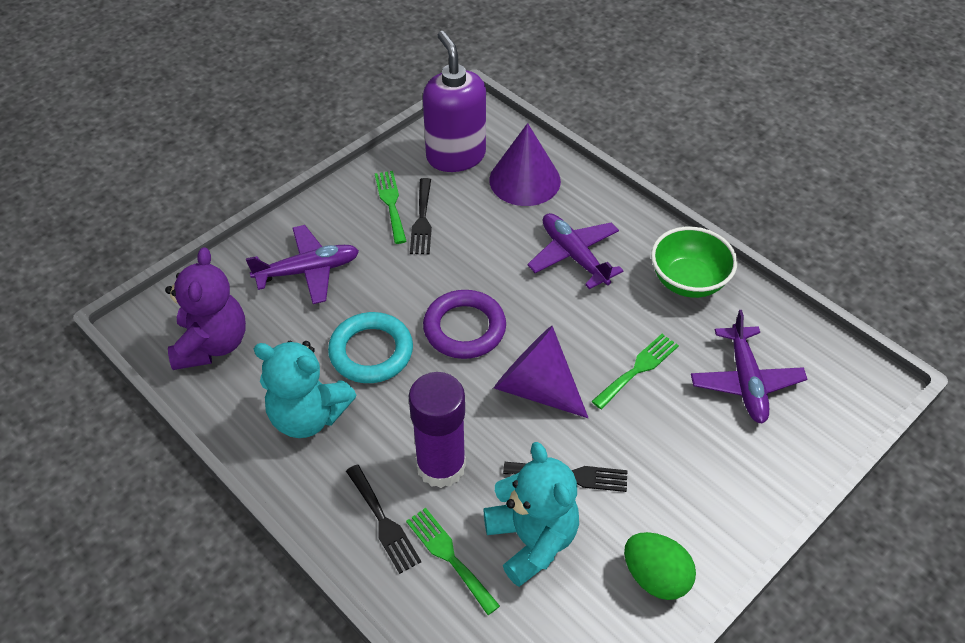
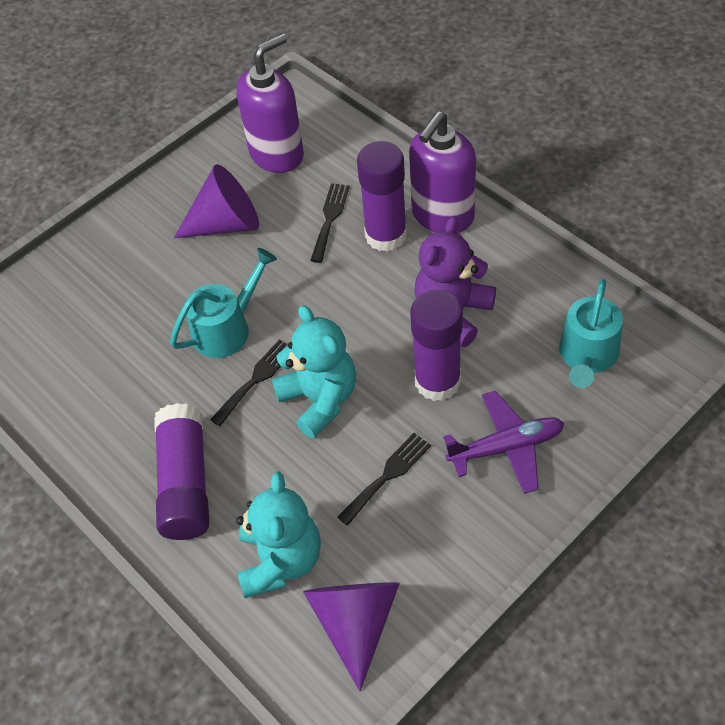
green bowl: [651,227,737,298] = 1 -> none = 0
green egg: [624,532,696,600] = 1 -> none = 0
green fork: [375,171,407,244] [406,508,500,615] [592,334,679,409] = 3 -> none = 0
purple glue stick: [409,372,466,488] = 1 -> [154,403,209,540] [357,141,407,252] [410,290,463,401] = 3
purple plane: [246,225,359,304] [527,213,623,289] [691,310,807,424] = 3 -> [443,391,564,494] = 1
purple ring: [423,290,506,359] = 1 -> none = 0
purple soap dispenser: [423,31,486,172] = 1 -> [236,34,304,173] [409,112,476,233] = 2
turquoise ring: [328,312,413,383] = 1 -> none = 0
turquoise watering can: none = 0 -> [170,248,277,358] [559,279,623,388] = 2

